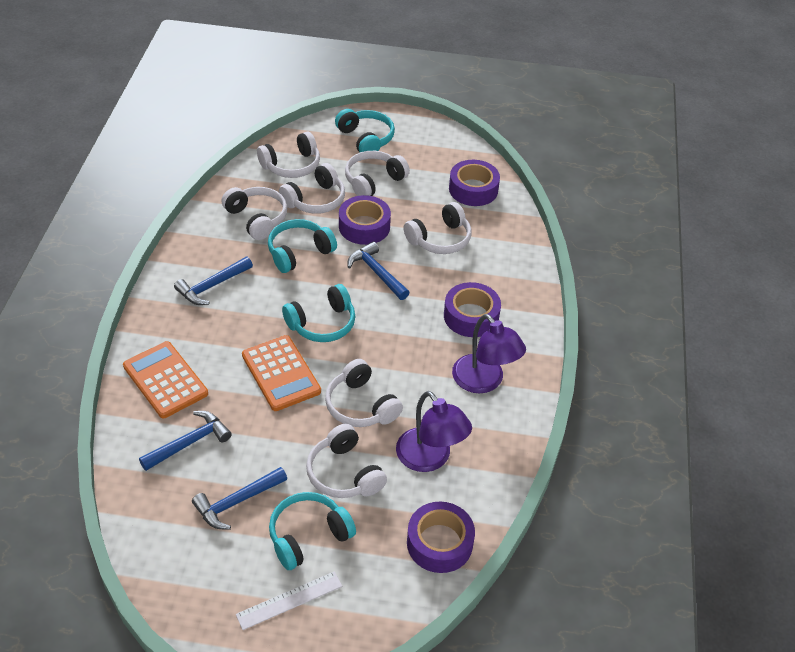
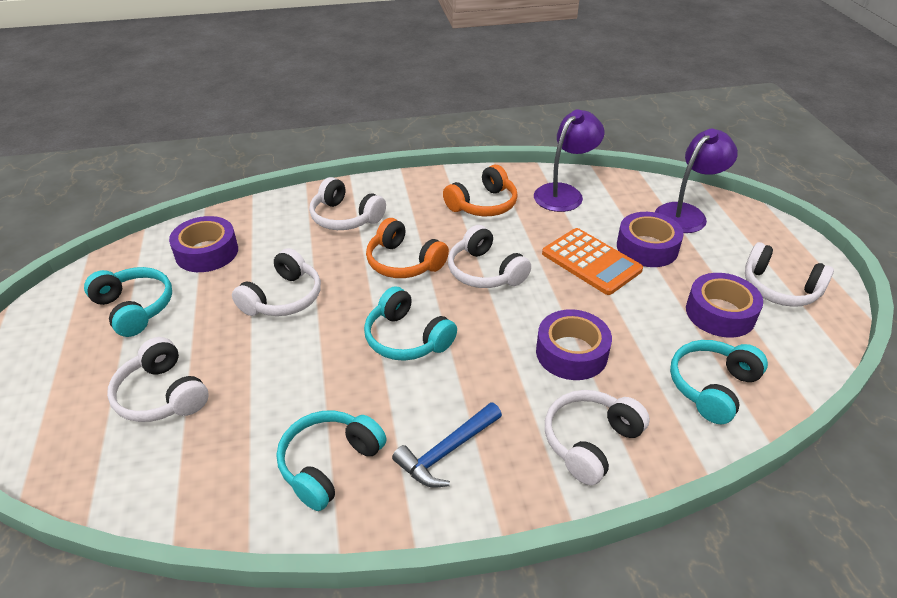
blue hammer: [139,411,232,471] [174,257,253,305] [192,467,287,530] [348,241,410,300] = 4 -> [392,402,502,488] = 1
orange calculator: [123,341,208,418] [242,335,321,411] = 2 -> [542,228,643,295] = 1
orange headphones: none = 0 -> [366,218,449,278] [443,165,518,216] = 2
white headphones: [221,187,287,240] [257,132,320,178] [279,163,345,214] [306,424,387,498] [325,359,403,427] [345,151,410,196] [404,202,471,254] = 7 -> [107,337,209,422] [232,248,321,316] [309,177,386,230] [448,225,531,288] [545,390,650,485] [745,242,834,307] = 6
white ruler: [236,571,342,630] = 1 -> none = 0

